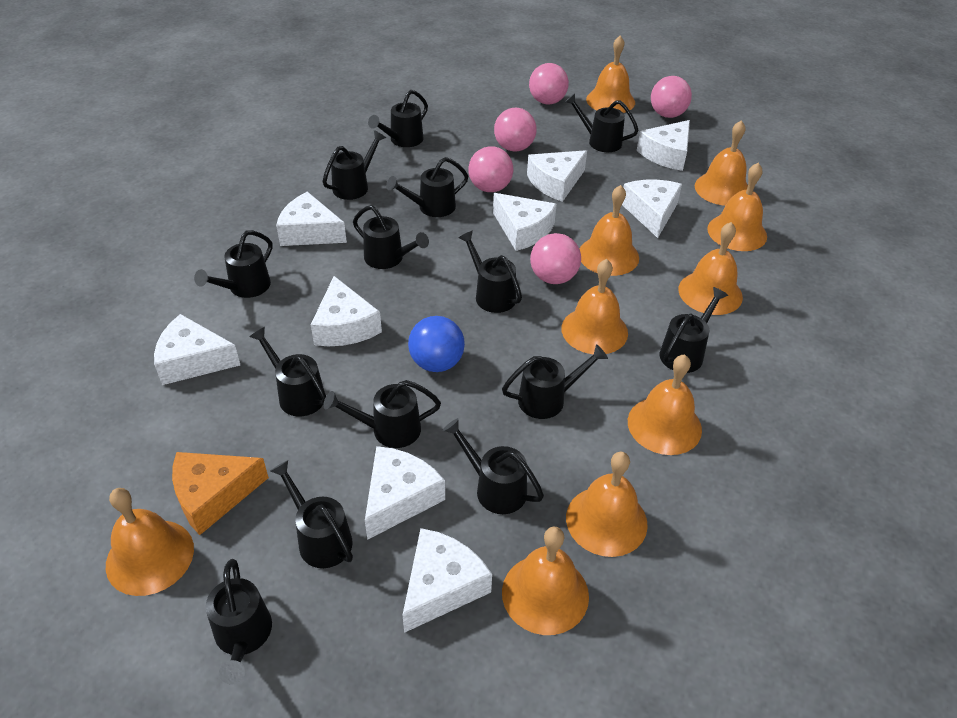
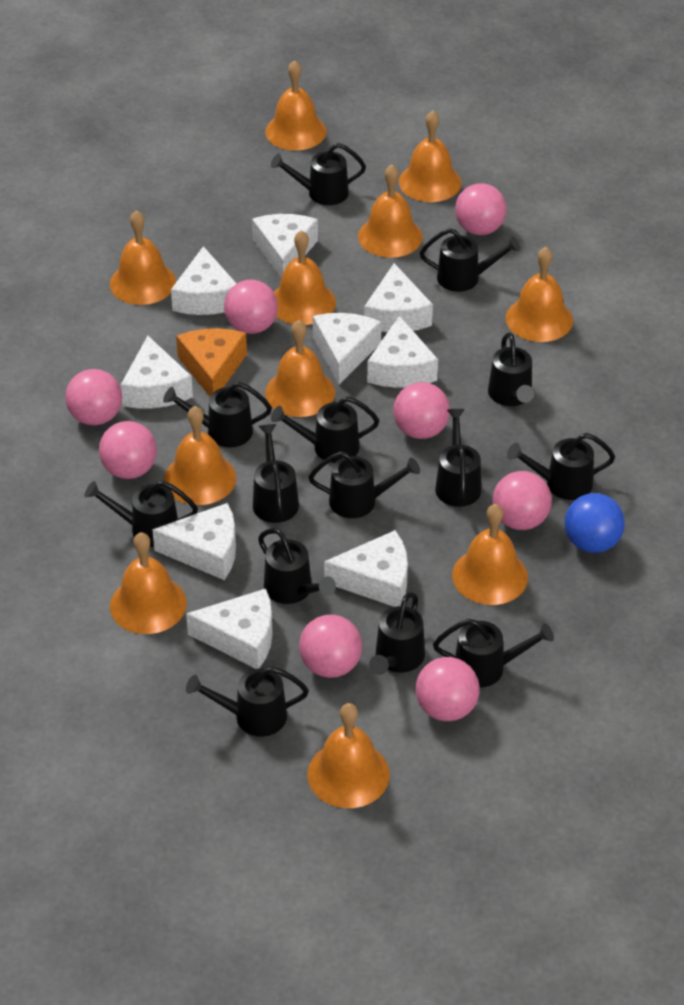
orange bell: [106,488,194,596] [502,527,589,635] [561,259,628,354] [566,452,648,557] [579,185,639,276] [586,36,635,113] [628,354,702,455] [678,222,743,315] [695,120,748,206] [707,163,767,251] = 10 -> [110,210,176,305] [110,532,187,634] [164,406,236,505] [265,60,326,150] [265,320,335,417] [274,230,336,325] [308,703,390,808] [358,165,423,258] [399,111,461,202] [452,504,528,605] [506,247,573,342] = 11
pink ball: [468,146,513,192] [494,108,537,152] [529,63,569,104] [530,233,581,284] [651,76,692,118] = 5 -> [65,369,122,425] [99,421,157,479] [224,280,278,334] [299,615,362,678] [393,382,450,439] [416,657,480,721] [455,183,507,235] [492,471,552,530] = 8

